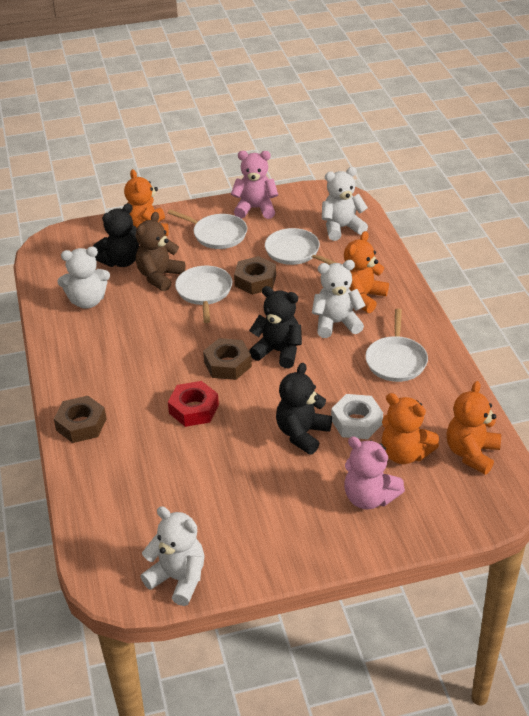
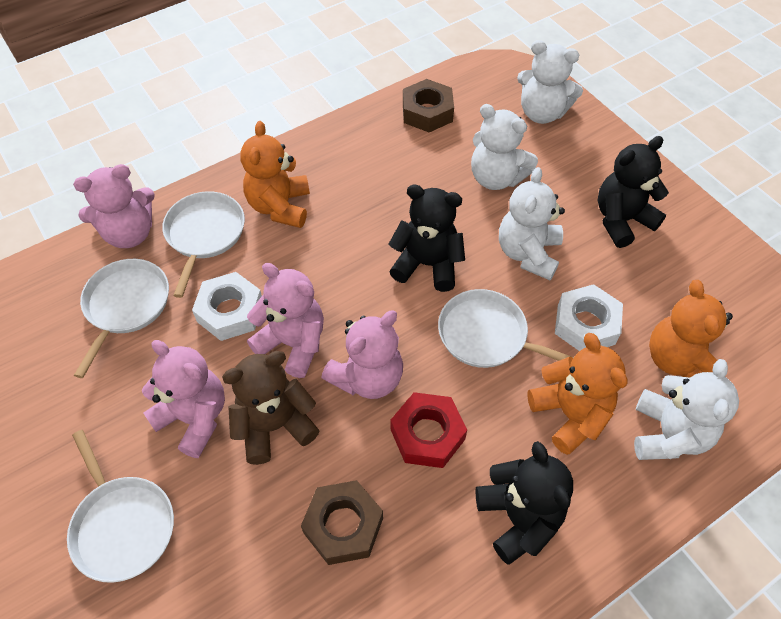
brown nut: [54,396,106,443] [203,338,252,380] [234,256,276,295] = 3 -> [301,480,383,565] [403,79,454,133] = 2
orange teddy bear: [124,169,169,236] [344,231,389,313] [382,393,439,464] [447,381,501,475] = 4 -> [241,121,310,228] [527,333,628,455] [649,280,733,378] = 3
pink teddy bear: [231,151,278,219] [344,437,405,510] = 2 -> [73,164,155,248] [142,340,225,458] [247,263,324,378] [322,311,403,399] = 4
white nut: [331,394,383,439] = 1 -> [192,272,262,341] [555,284,623,351] = 2

